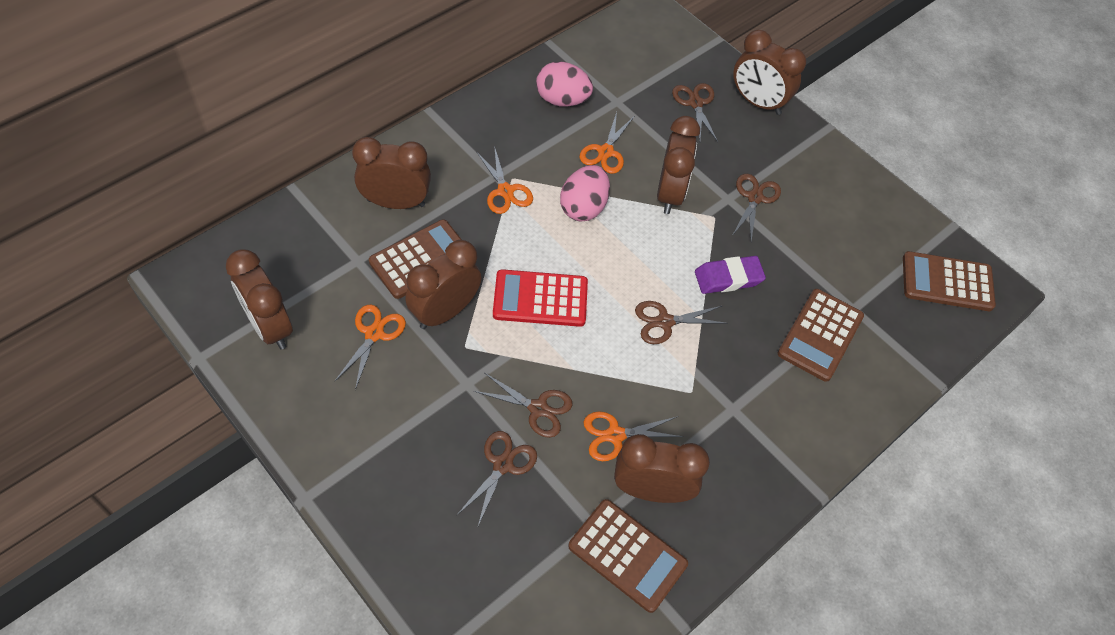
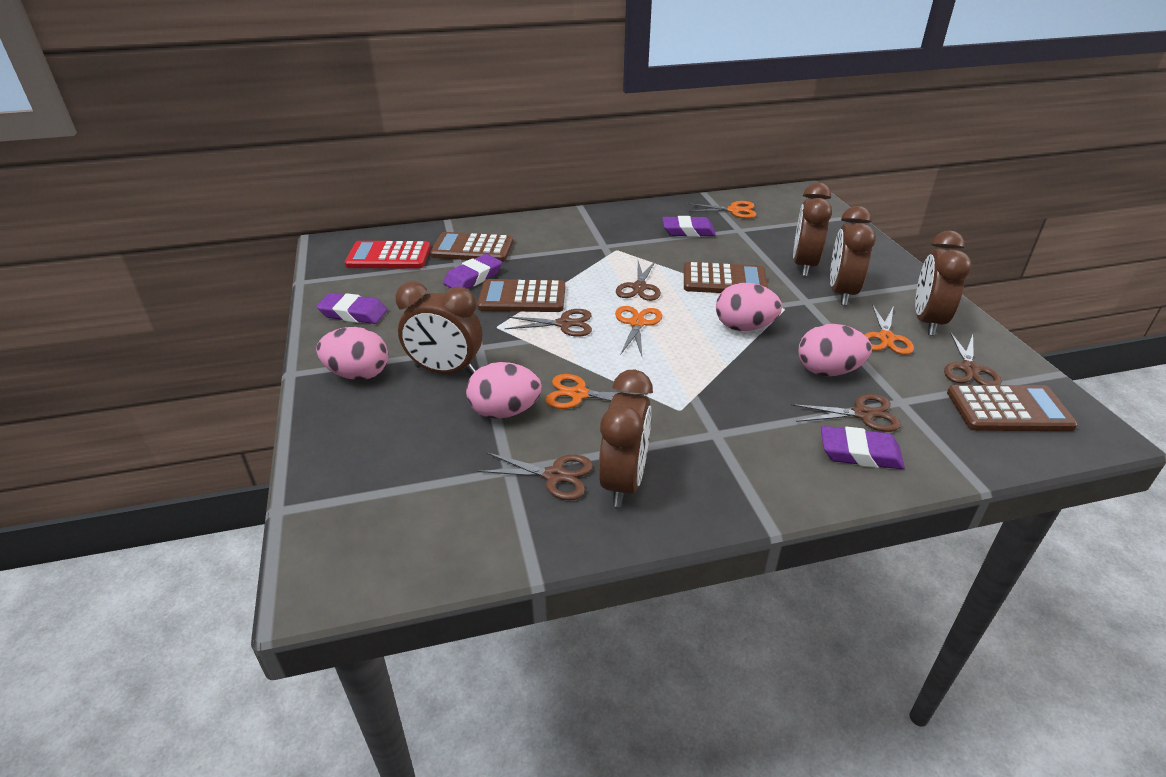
brown clock: [226,249,293,350] [352,137,431,209] [405,240,482,329] [614,434,710,503] [657,116,700,214] [733,30,806,115] = 6 -> [395,281,482,375] [599,370,653,507] [793,183,832,276] [830,206,876,305] [915,231,972,336] = 5
pink egg: [536,62,593,107] [560,165,610,222] = 2 -> [316,327,388,380] [466,362,542,419] [716,283,782,331] [798,324,872,376] = 4
purple eraser: [695,256,766,294] = 1 -> [316,293,388,324] [443,254,502,289] [662,216,716,237] [821,426,905,469] = 4

